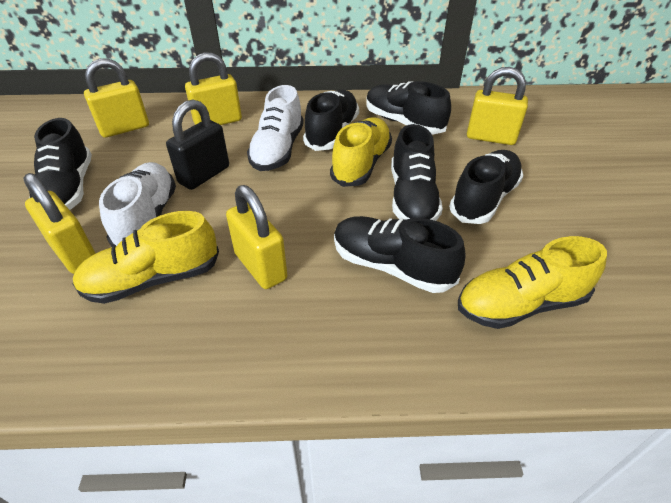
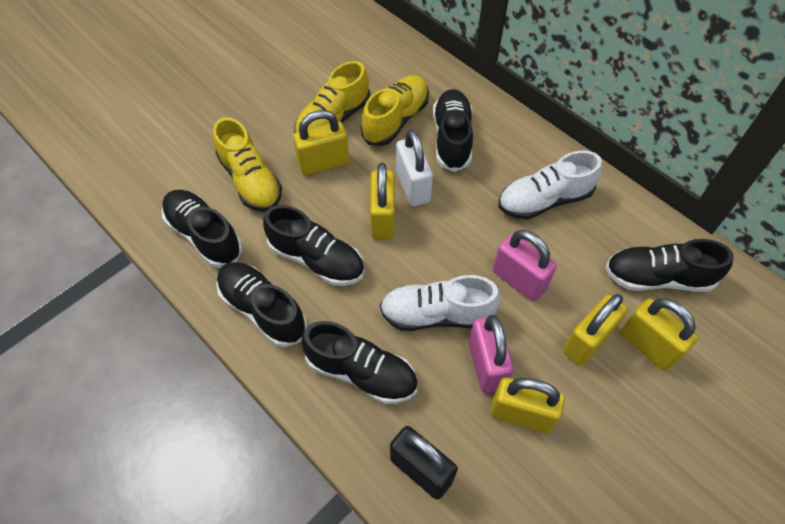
pink padlock: none = 0 -> [469,315,514,393] [493,230,557,302] = 2
white padlock: none = 0 -> [396,129,433,206] = 1

